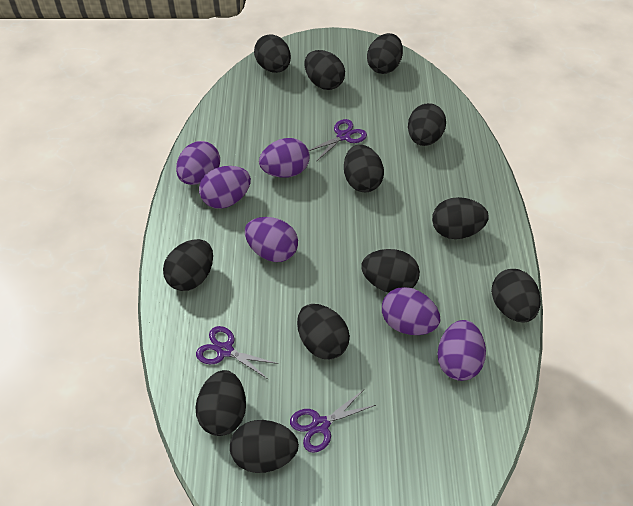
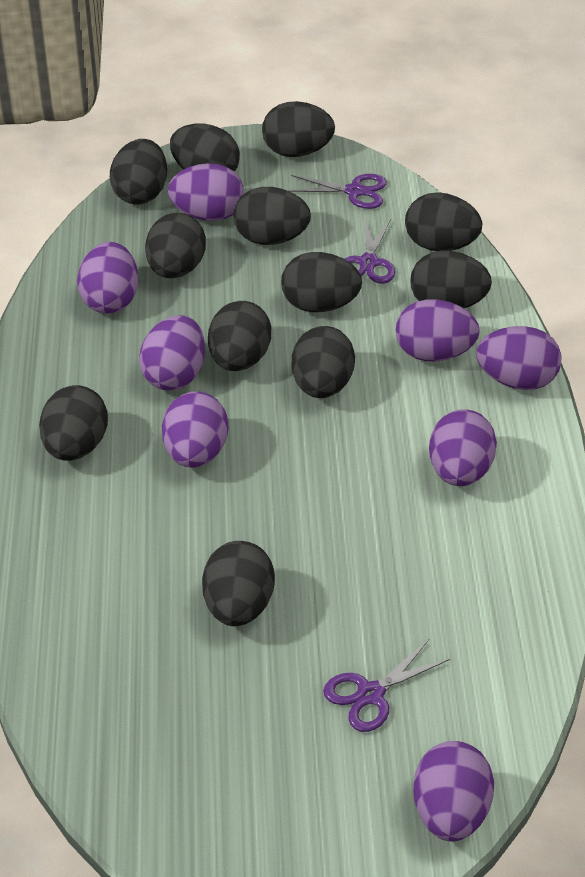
purple egg: [176,141,220,185] [199,166,251,209] [245,217,298,262] [259,138,310,178] [382,287,441,335] [437,320,486,381] = 6 -> [77,242,138,314] [139,315,205,390] [162,391,228,468] [168,163,244,221] [396,299,480,361] [413,741,494,842] [429,409,497,486] [476,326,562,390] = 8

